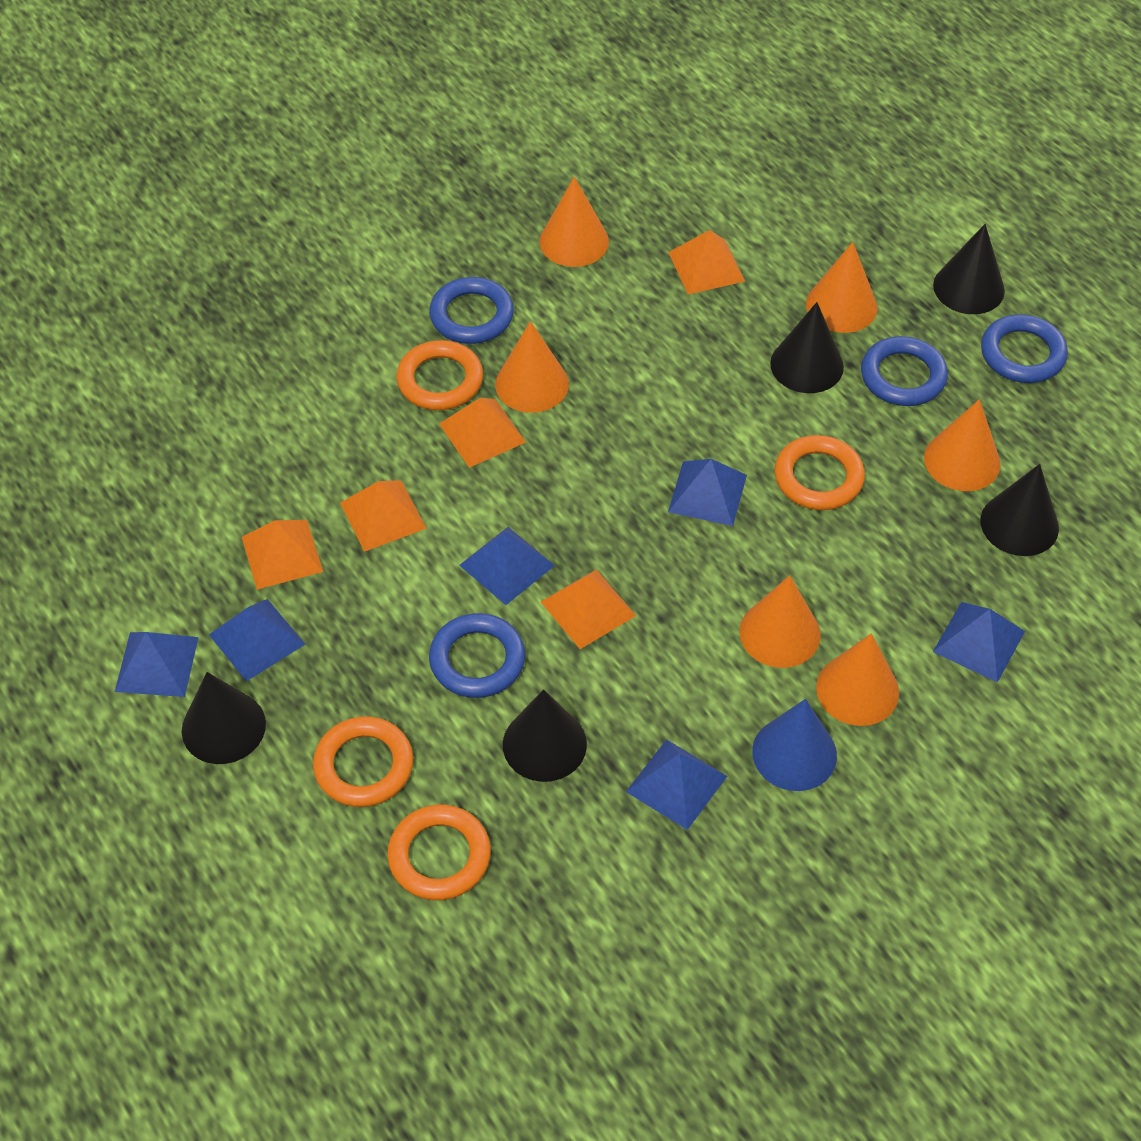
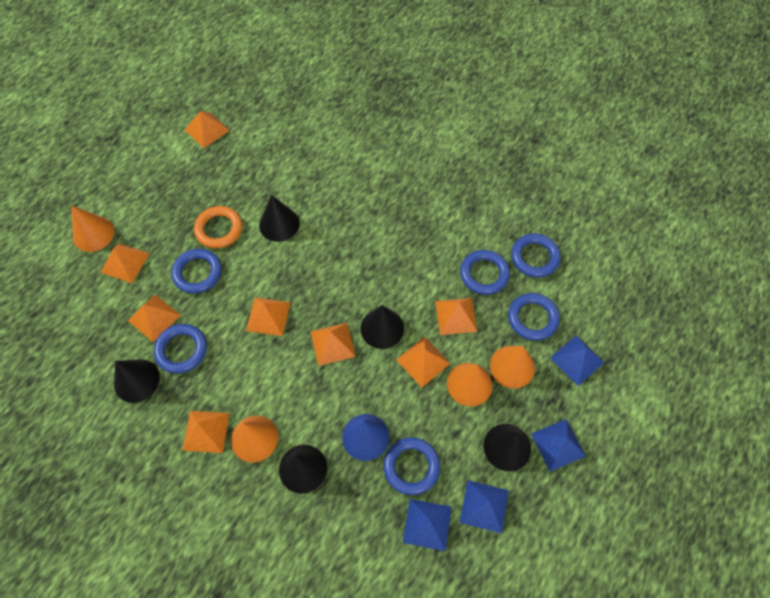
blue pyramid: [115,632,199,697] [209,599,305,681] [459,527,555,605] [626,739,727,830] [668,459,747,526] [933,602,1025,683] = 6 -> [403,499,452,551] [460,480,509,533] [531,419,586,472] [550,335,605,386] = 4
blue ring: [429,277,514,344] [429,613,525,698] [861,336,948,406] [981,314,1068,383] = 4 -> [154,324,207,374] [171,249,222,294] [383,437,440,495] [460,250,510,295] [508,293,560,341] [511,234,561,278] = 6
orange cone: [495,321,569,413] [539,177,609,267] [739,575,821,668] [806,242,877,333] [816,633,899,726] [924,399,1001,491] = 6 -> [71,205,114,252] [231,416,278,463] [447,363,492,406] [490,346,535,388] = 4
orange pyramid: [242,520,323,590] [340,480,427,552] [439,398,526,468] [541,569,636,649] [668,230,745,294] = 5 -> [101,243,150,283] [128,294,181,342] [182,411,229,453] [185,111,230,148] [246,298,291,336] [310,323,356,366] [397,337,451,387] [435,298,477,335] = 8
orange ring: [313,716,413,807] [387,805,491,900] [396,340,483,410] [775,435,865,510] = 4 -> [194,206,242,248] = 1

